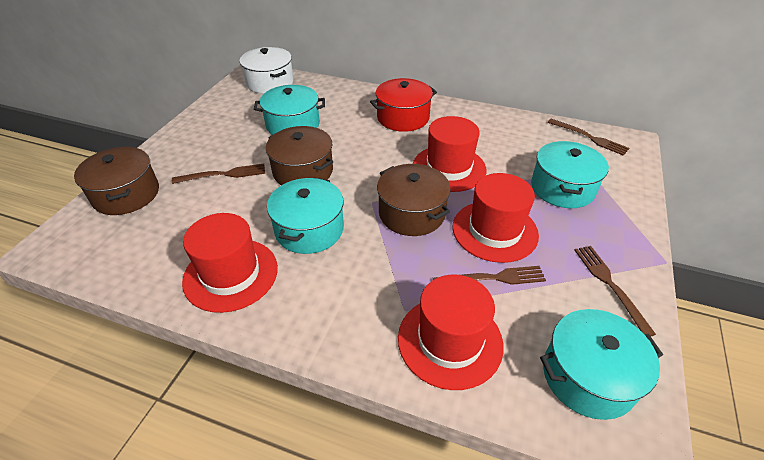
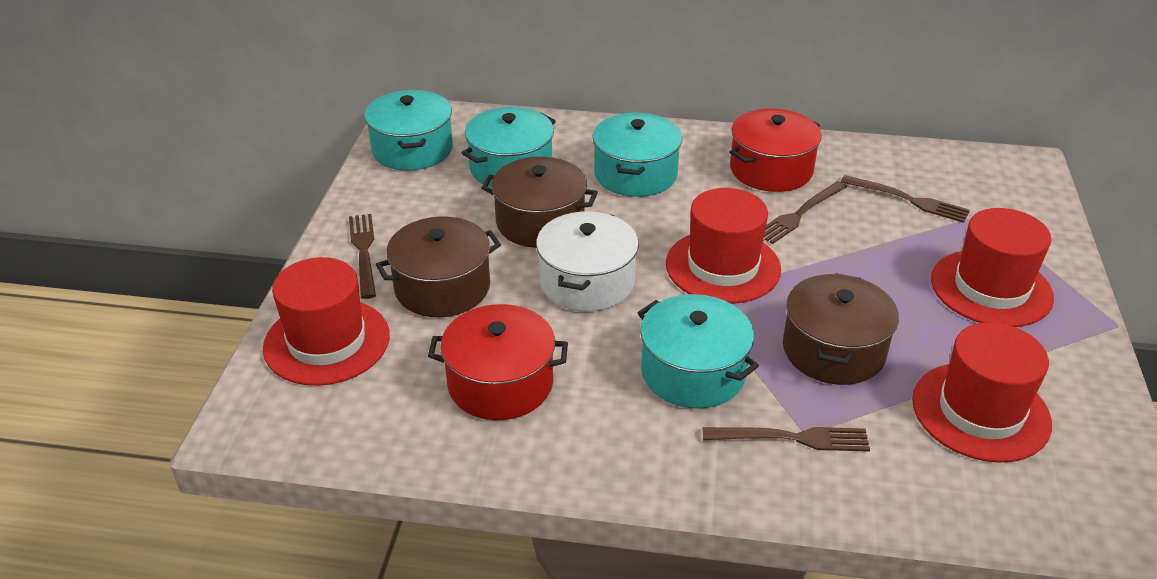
red pot: [370,78,437,132] = 1 -> [428,304,568,420] [730,108,822,192] = 2

